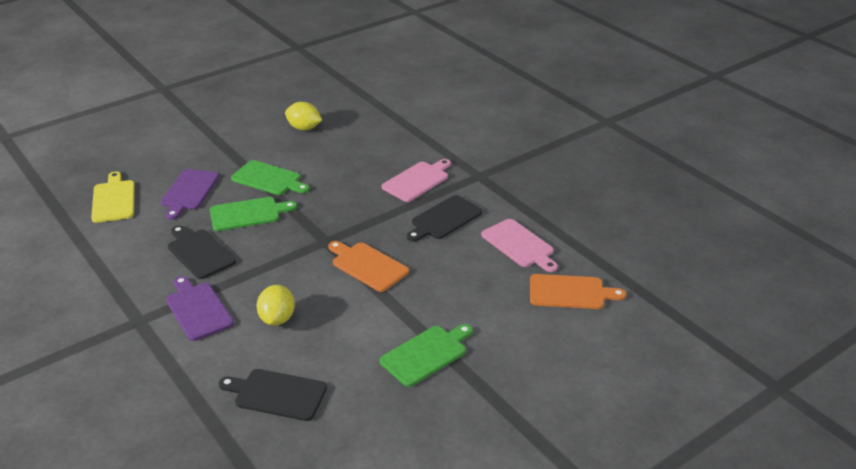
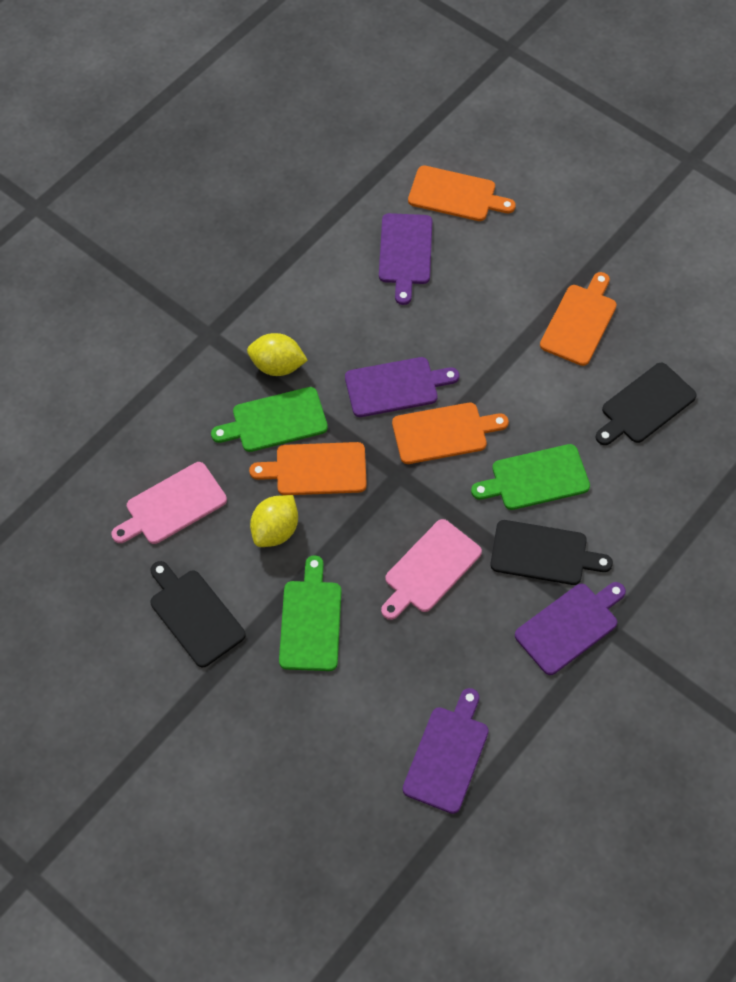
orange cutting board: [328,241,409,292] [530,274,626,309] = 2 -> [249,442,367,495] [392,403,509,464] [408,166,516,221] [540,272,617,366] = 4
purple cutting board: [161,169,219,220] [166,276,234,341] = 2 -> [345,357,459,417] [379,213,432,305] [403,688,489,814] [515,582,626,675] = 4
yellow cutting board: [91,171,135,223] = 1 -> none = 0

